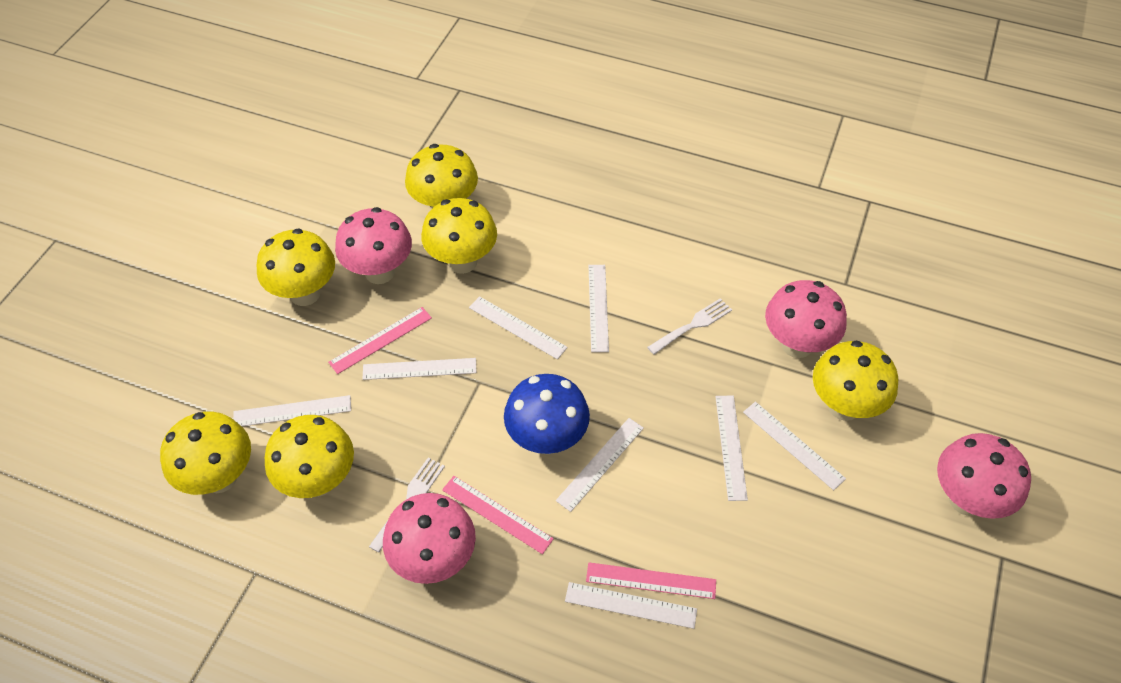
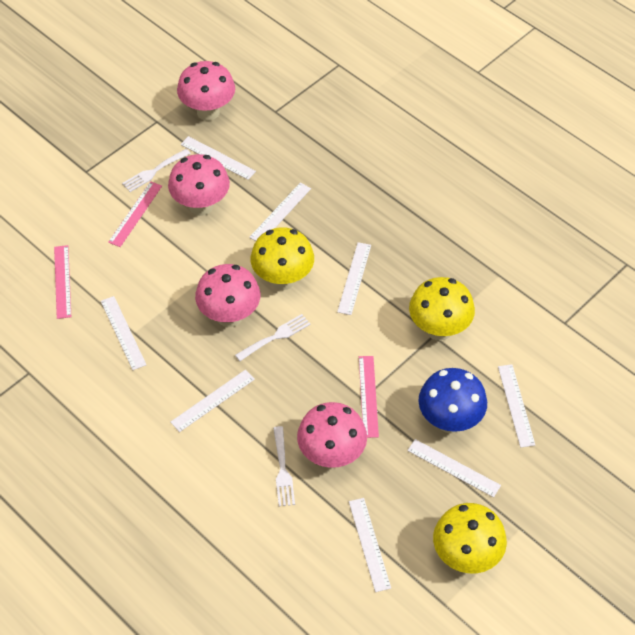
white fork: [369,457,445,552] [647,298,732,355] = 2 -> [122,149,191,192] [235,314,311,361] [273,426,295,506] = 3
yellow mushroom: [160,412,251,495] [256,228,335,306] [265,415,354,498] [405,144,478,209] [421,198,497,274] [813,340,898,421] = 6 -> [251,227,314,290] [409,277,475,341] [433,503,507,573] = 3

